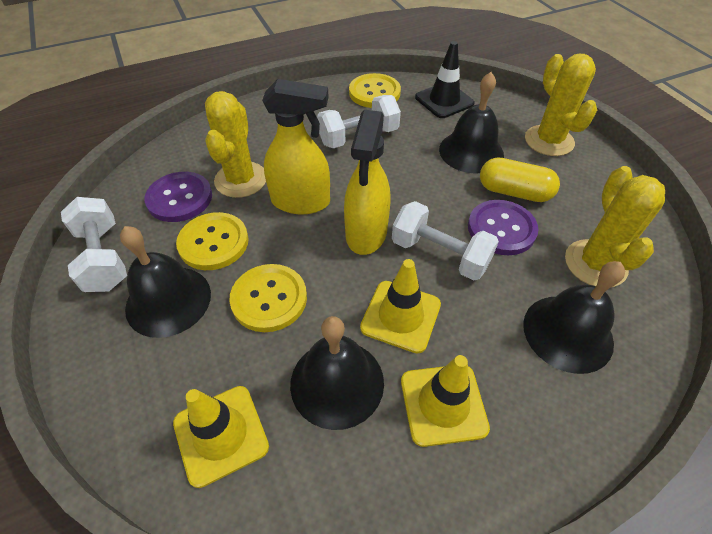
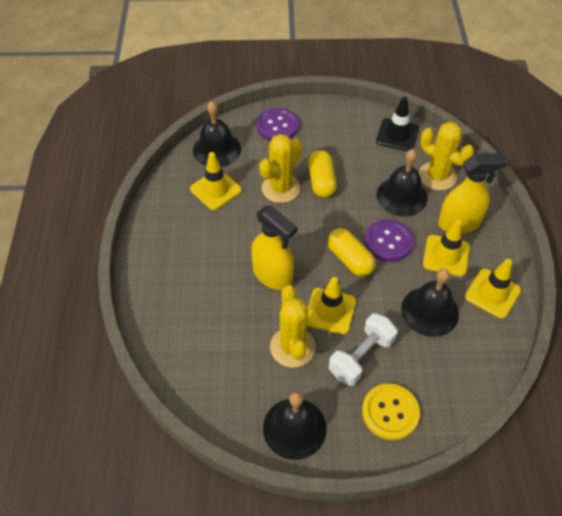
white dumbbell: [61,197,127,292] [317,95,401,148] [392,201,499,281] = 3 -> [329,313,398,386] = 1
yellow button: [176,212,249,270] [229,264,307,332] [349,73,401,108] = 3 -> [362,384,420,440] = 1
yellow capsule: [480,157,560,202] = 1 -> [308,150,337,198] [327,228,376,277] = 2
yellow traffic cone: [173,386,269,488] [360,259,441,354] [401,355,490,447] = 3 -> [190,152,242,210] [307,277,356,335] [423,220,470,277] [465,259,521,319] = 4

